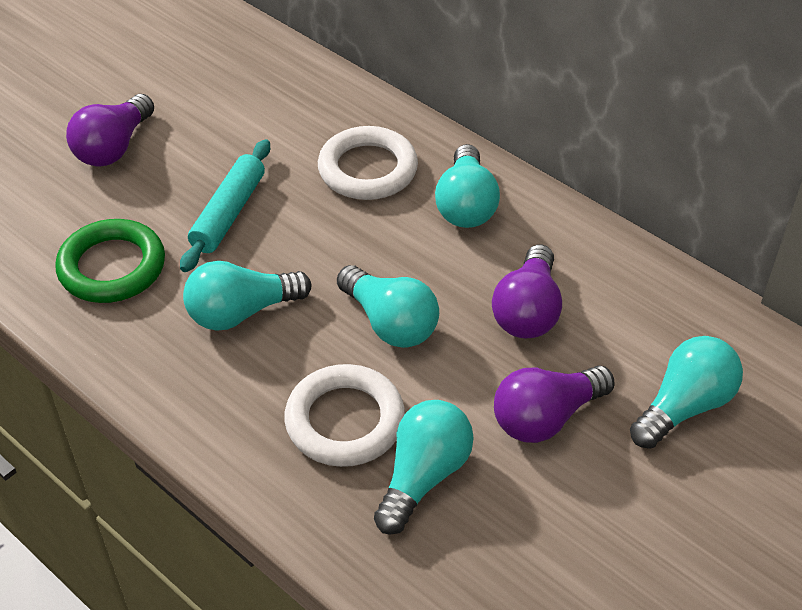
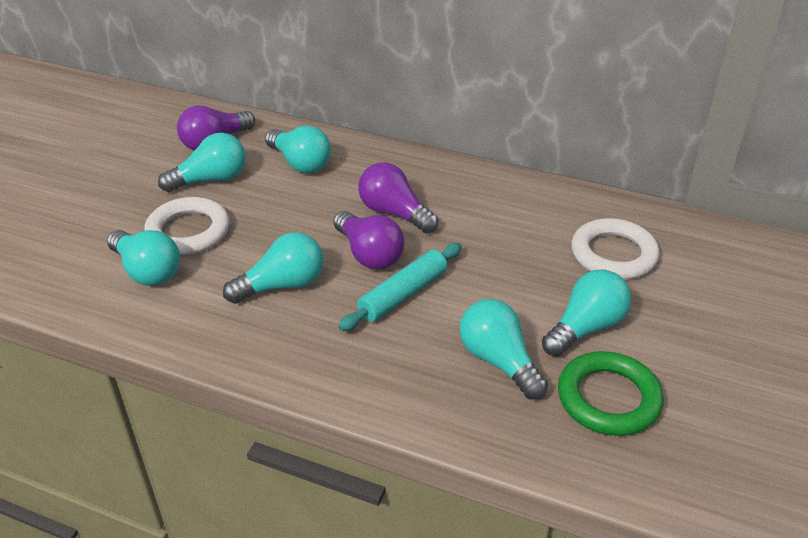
turquoise light bulb: [183,261,312,330] [337,265,439,348] [374,400,474,535] [435,144,500,228] [630,336,743,449] = 5 -> [107,230,180,286] [158,133,246,192] [223,232,323,304] [265,126,331,173] [460,299,548,400] [542,269,631,357] = 6

